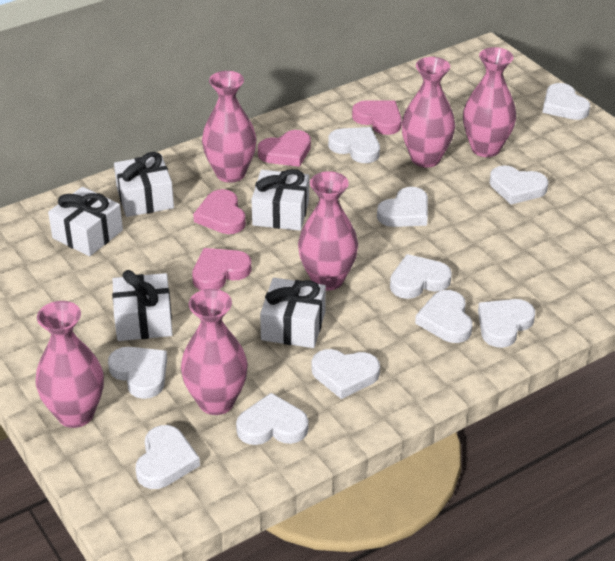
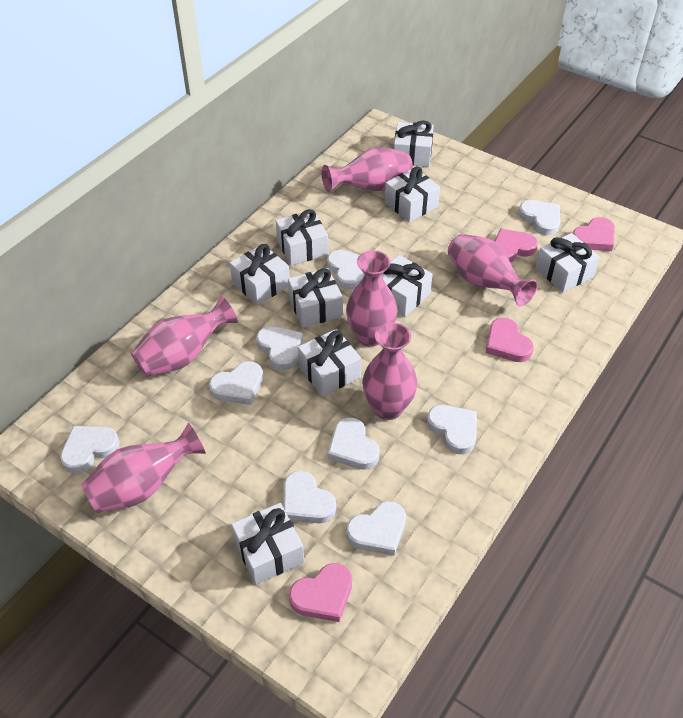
white gift: [48,187,123,256] [112,270,173,341] [114,152,174,217] [251,169,309,231] [260,278,326,348] = 5 -> [230,244,290,305] [231,503,304,585] [276,209,328,266] [288,268,343,328] [298,329,361,396] [381,255,433,317] [385,166,440,222] [394,120,434,167] [536,233,600,292] = 9
white heart: [108,347,167,399] [136,425,200,489] [236,393,308,445] [312,349,380,399] [328,127,380,163] [377,187,428,227] [390,254,452,299] [415,290,472,343] [478,299,535,348] [490,165,548,204] [543,83,590,120] = 11 -> [60,426,120,474] [209,361,263,405] [256,326,303,370] [283,471,336,524] [327,250,365,290] [328,417,380,470] [346,501,406,556] [427,405,477,454] [519,200,560,235] = 9

